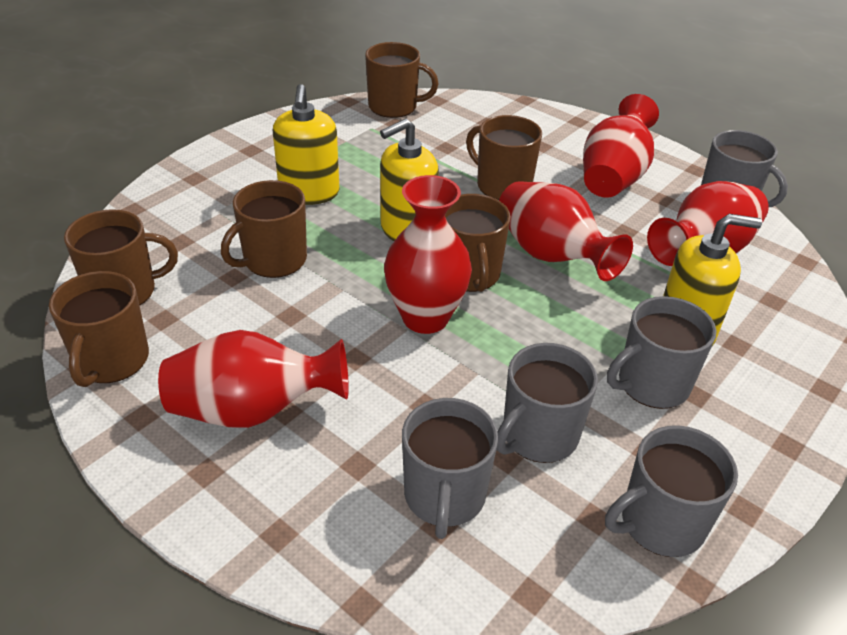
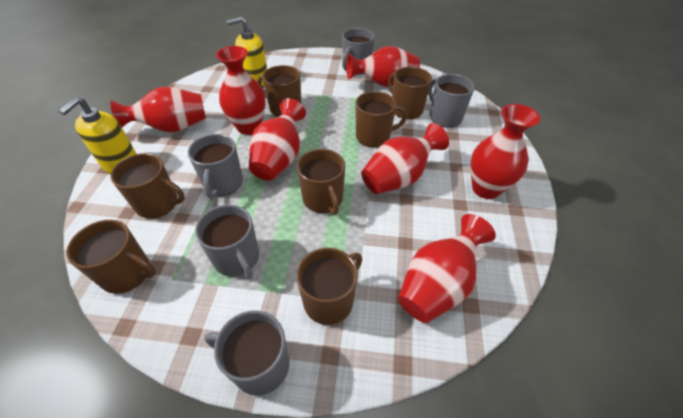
brown mug: [49,271,149,387] [64,209,178,305] [221,180,307,278] [365,42,439,118] [445,194,511,292] [466,115,542,200] = 6 -> [66,220,156,294] [110,153,185,219] [257,65,301,117] [296,248,362,325] [297,149,345,215] [356,91,407,147] [388,67,432,119] = 7
red vase: [158,330,349,428] [384,175,472,334] [499,181,633,281] [583,94,659,198] [647,181,769,266] = 5 -> [110,87,206,132] [216,46,266,135] [249,98,306,181] [346,46,420,87] [361,123,449,194] [398,214,496,323] [470,104,540,199] = 7
yellow soap dispenser: [273,84,340,205] [380,118,439,241] [663,214,762,346] = 3 -> [58,97,137,174] [227,17,267,88] = 2

